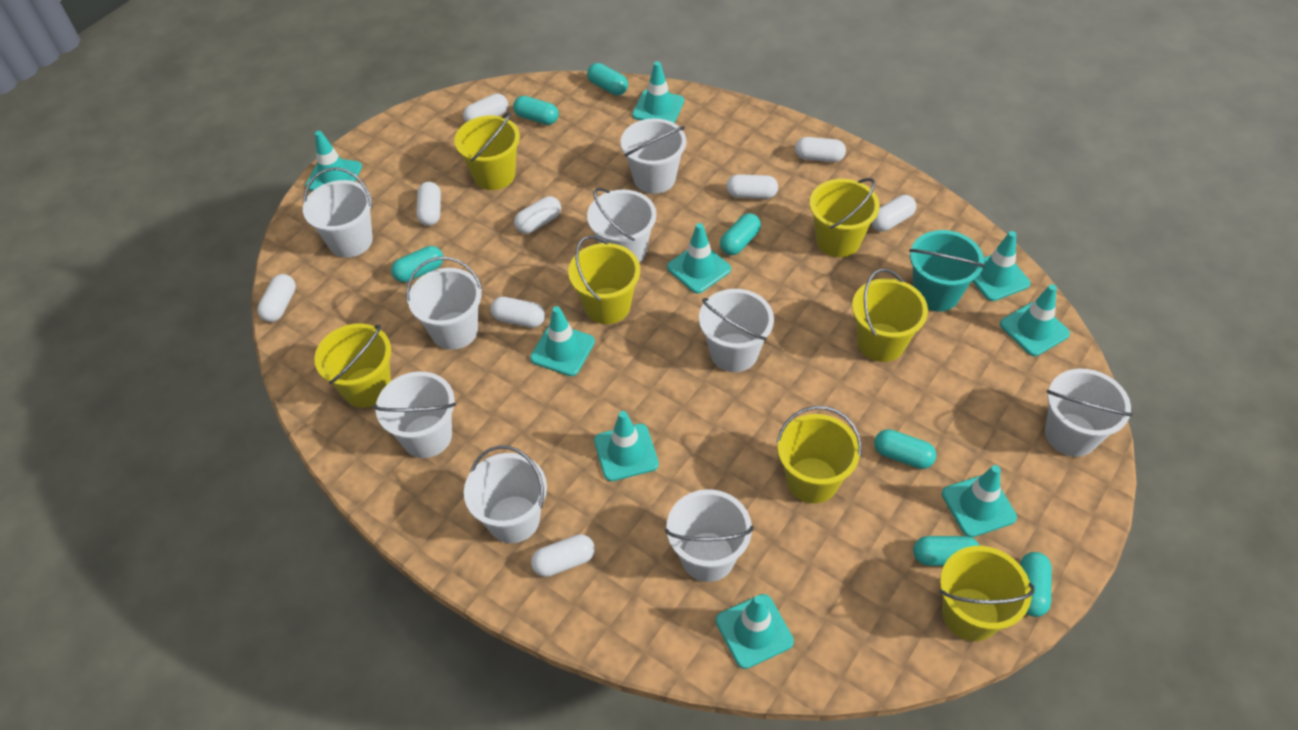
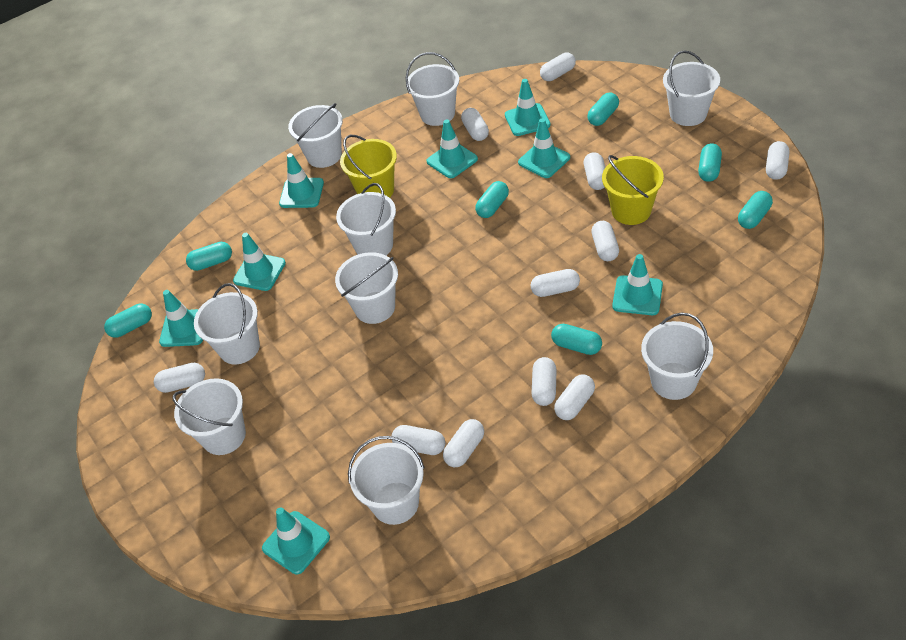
turquoise bucket: [909,230,985,311] = 1 -> none = 0
turquoise traffic cone: [306,131,362,191] [530,306,595,376] [594,411,659,481] [632,61,684,123] [667,223,731,294] [716,594,794,669] [942,465,1017,537] [972,231,1030,301] [1000,284,1070,356] = 9 -> [159,290,203,347] [233,233,286,291] [262,507,330,575] [279,153,324,208] [426,119,478,178] [505,79,551,136] [518,118,570,178] [612,254,663,315] = 8
white capsule: [257,274,296,322] [416,182,441,226] [463,93,508,122] [490,297,545,328] [514,196,561,234] [531,534,595,577] [726,174,778,199] [795,137,846,162] [871,195,916,232] = 9 -> [154,363,205,393] [392,425,445,455] [443,419,484,467] [461,108,489,141] [531,269,580,297] [532,357,557,406] [540,53,576,81] [554,374,595,420] [584,152,605,190] [591,221,619,261] [766,141,789,180] = 11
yellow bucket: [314,323,391,408] [454,112,520,190] [568,236,640,324] [777,406,862,503] [809,178,880,257] [852,268,928,362] [940,546,1035,641] = 7 -> [340,135,397,198] [602,155,664,225] = 2

